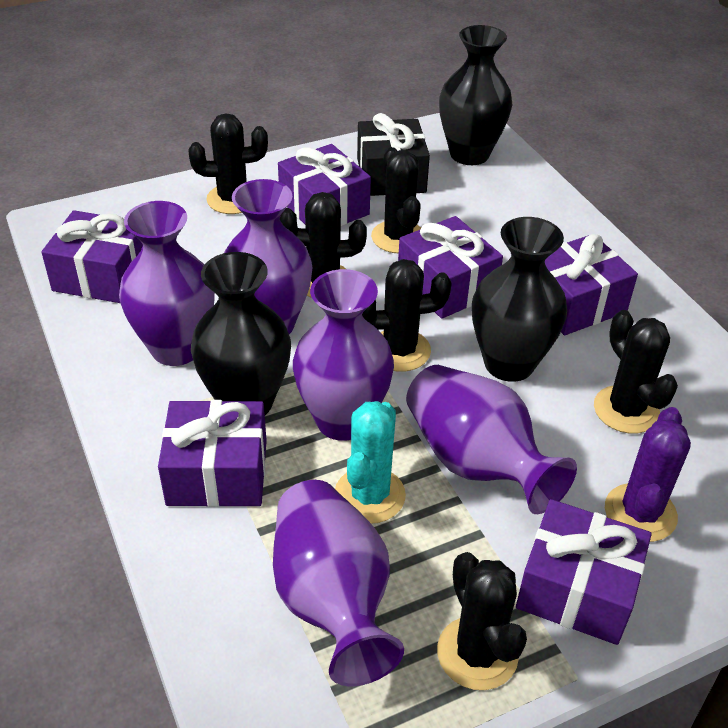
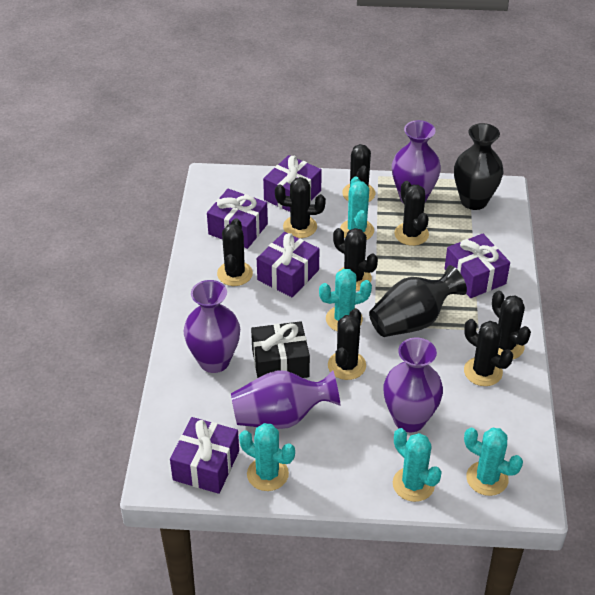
black cactus: [189,113,268,214] [280,192,367,298] [362,259,452,372] [371,147,421,253] [437,552,527,690] [594,310,678,434] = 6 -> [217,218,253,286] [275,177,326,238] [328,308,366,380] [333,228,378,291] [342,144,375,202] [394,181,429,246] [464,319,513,386] [492,291,531,359] = 8
black vase: [191,252,291,415] [439,25,512,165] [472,217,567,382] = 3 -> [369,265,467,337] [454,123,503,210] = 2
purple cactus: [605,407,691,542] = 1 -> none = 0
purple gift: [41,210,143,303] [158,400,267,507] [278,144,371,226] [398,216,503,319] [516,499,652,645] [545,234,638,335] = 6 -> [170,417,239,494] [207,189,268,249] [257,232,320,297] [263,155,322,212] [444,234,510,298] = 5
purple vase: [119,201,215,366] [224,179,313,334] [273,480,404,686] [293,269,394,441] [406,365,577,514] = 5 -> [184,280,240,373] [231,370,340,429] [384,337,443,432] [392,120,441,204] = 4
turquoise cactus: [335,401,406,523] = 1 -> [239,423,295,491] [319,269,372,331] [340,177,374,240] [393,428,442,502] [464,428,523,496] = 5

